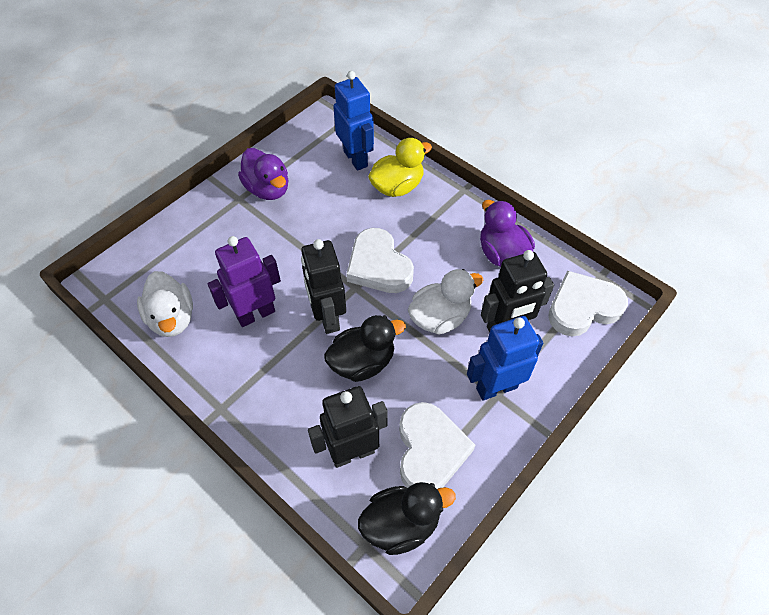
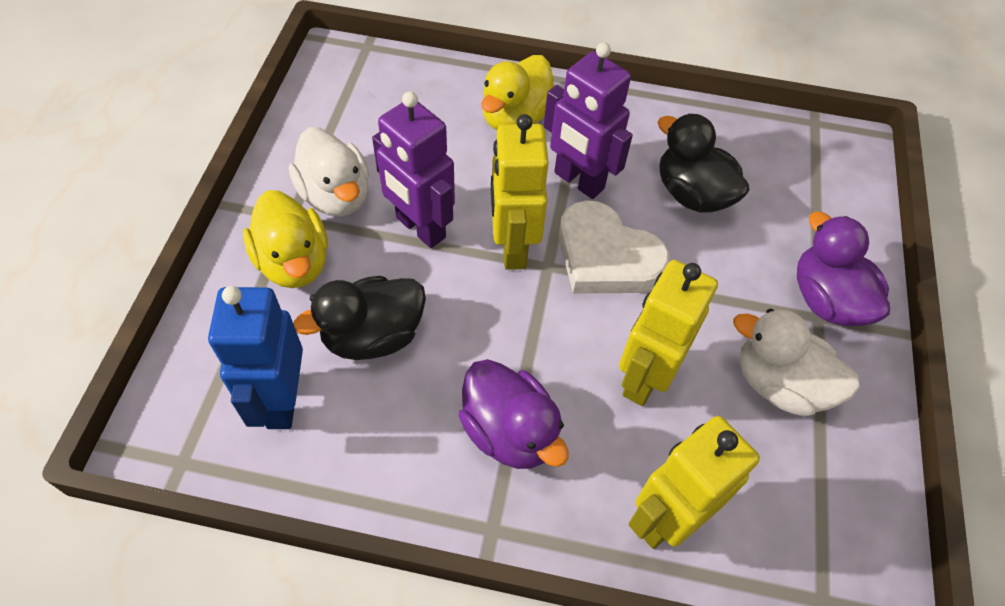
black robot: [301,239,346,334] [308,386,388,468] [481,250,554,332] = 3 -> none = 0
blue robot: [333,71,374,171] [467,316,543,401] = 2 -> [208,286,303,429] = 1
purple robot: [208,236,281,327] = 1 -> [372,91,455,248] [544,42,633,199] = 2
white heart: [346,228,414,293] [399,402,475,489] [548,271,628,336] = 3 -> [559,200,670,293] = 1
yellow duck: [368,138,432,197] = 1 -> [243,190,328,288] [481,55,553,130] = 2
yellow robot: none = 0 -> [491,114,549,270] [619,260,718,406] [628,416,760,549] = 3

